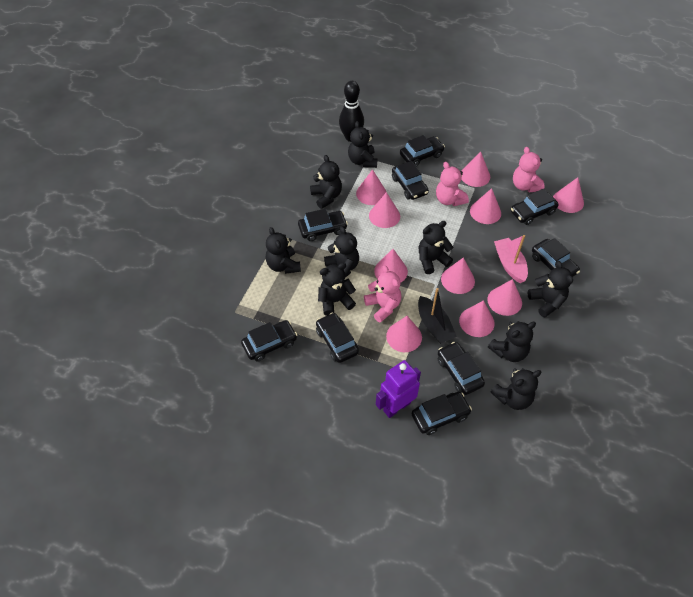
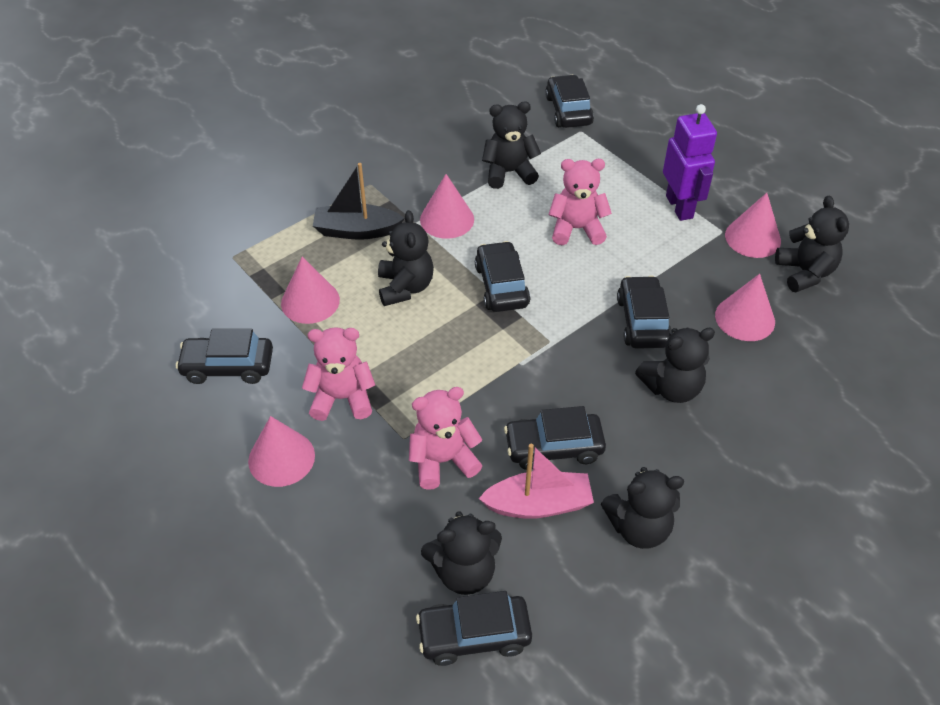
black bowling pin: [339,81,364,142] = 1 -> none = 0
black car: [241,320,297,362] [298,209,348,241] [316,313,359,363] [392,161,429,200] [400,135,445,166] [412,392,472,435] [438,342,485,395] [511,189,559,225] [532,238,580,277] = 9 -> [176,329,273,384] [416,591,532,666] [475,241,530,312] [504,406,606,470] [545,75,594,128] [617,276,672,349] = 6
black teddy bear: [266,227,301,274] [310,155,342,209] [318,263,356,316] [324,227,359,277] [348,121,377,168] [419,221,453,274] [488,321,536,362] [490,368,541,410] [527,261,573,317] = 9 -> [378,210,434,306] [421,511,502,595] [482,101,541,189] [601,467,684,549] [635,327,715,403] [775,196,849,292] = 6
pink cone: [356,169,386,205] [369,192,400,228] [374,249,408,283] [386,316,422,352] [441,258,475,294] [459,300,495,337] [461,152,490,187] [470,188,501,224] [487,279,522,316] [553,177,584,213] = 10 -> [248,416,315,487] [281,257,340,324] [420,174,474,239] [715,274,775,341] [725,193,781,258] = 5

